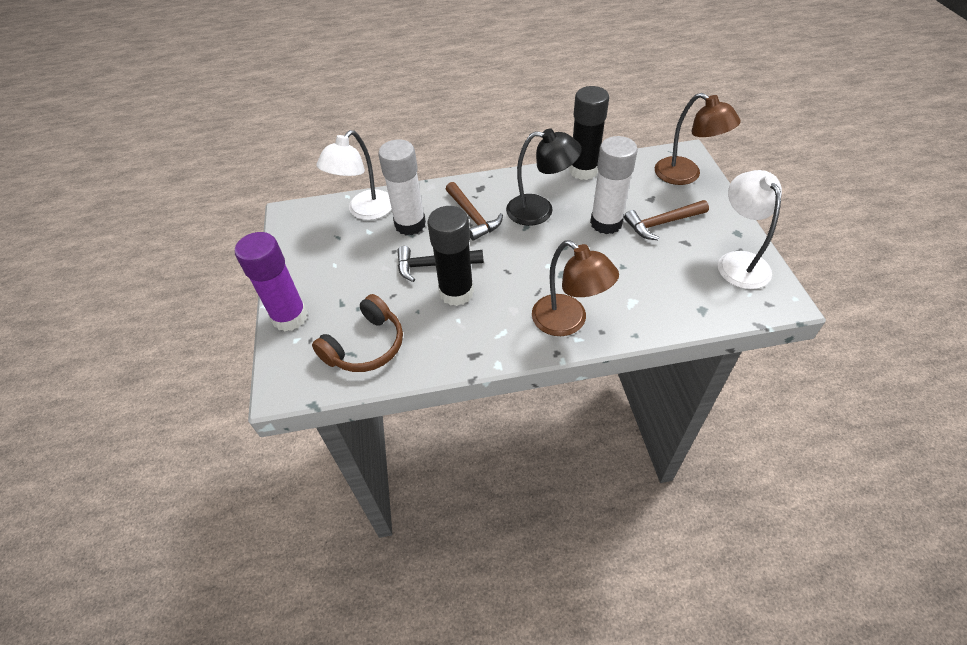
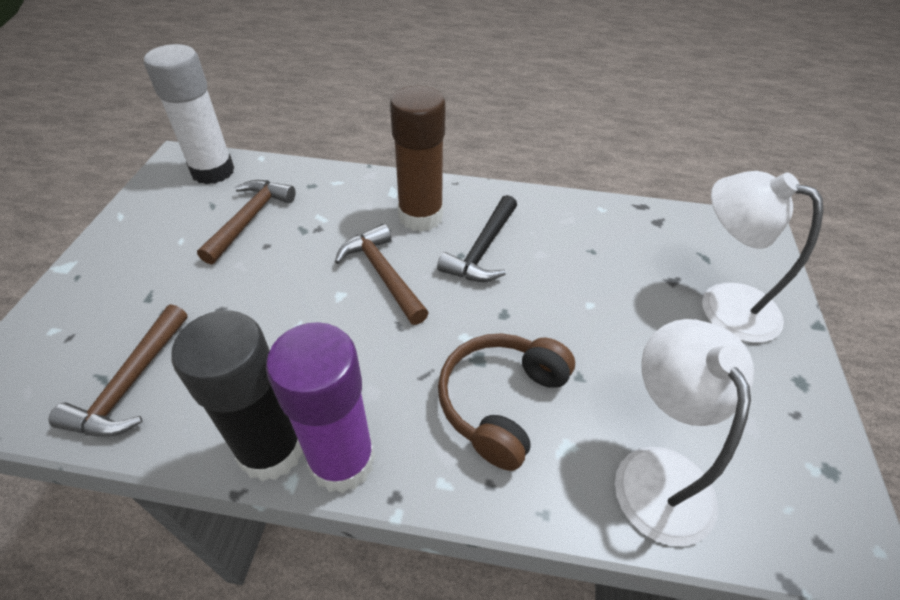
black glue stick: [428,206,474,306] [569,86,609,180] = 2 -> [171,310,303,481] = 1
black lamp: [506,128,582,226] = 1 -> none = 0
brown glue stick: none = 0 -> [390,86,446,232] = 1
brown hammer: [446,182,503,241] [624,200,709,240] = 2 -> [49,304,188,437] [197,180,296,265] [335,224,429,325] = 3
brown lamp: [532,240,619,336] [655,93,741,185] = 2 -> none = 0
white glue stick: [378,139,426,235] [590,136,638,234] = 2 -> [144,44,234,184] = 1

